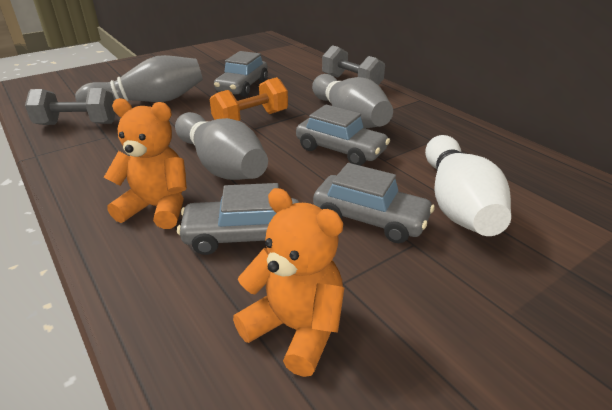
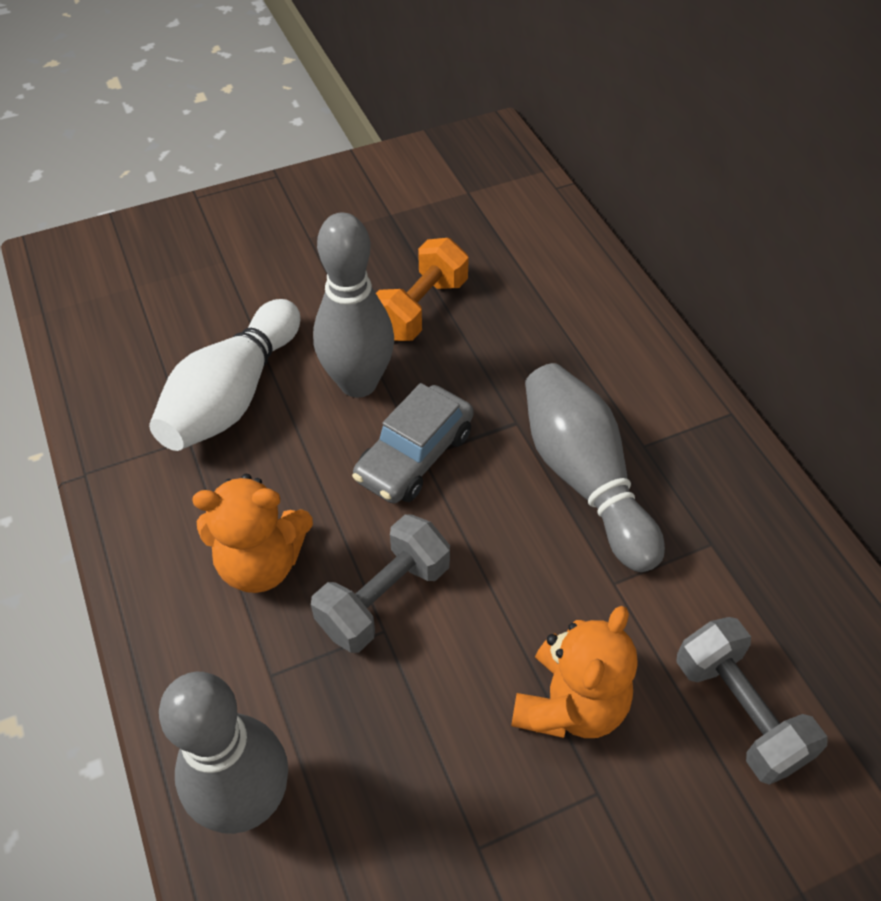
grey car: [177,183,299,255] [214,51,268,97] [296,104,390,166] [313,163,435,243] = 4 -> [352,383,473,504] = 1

